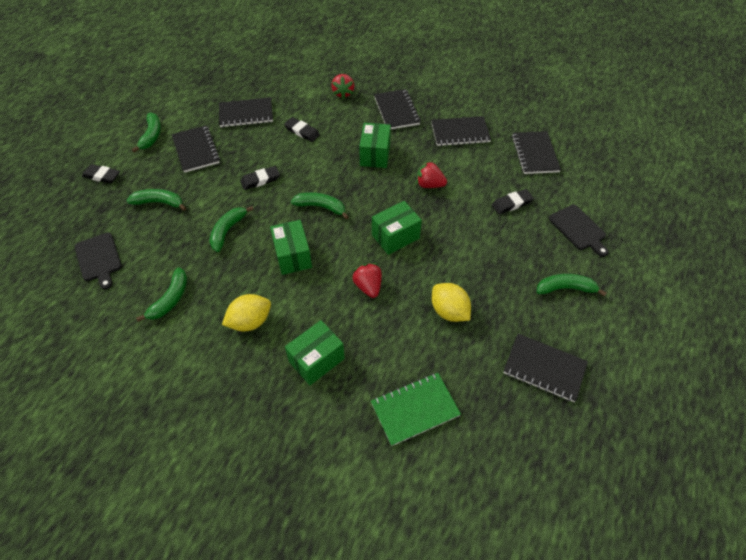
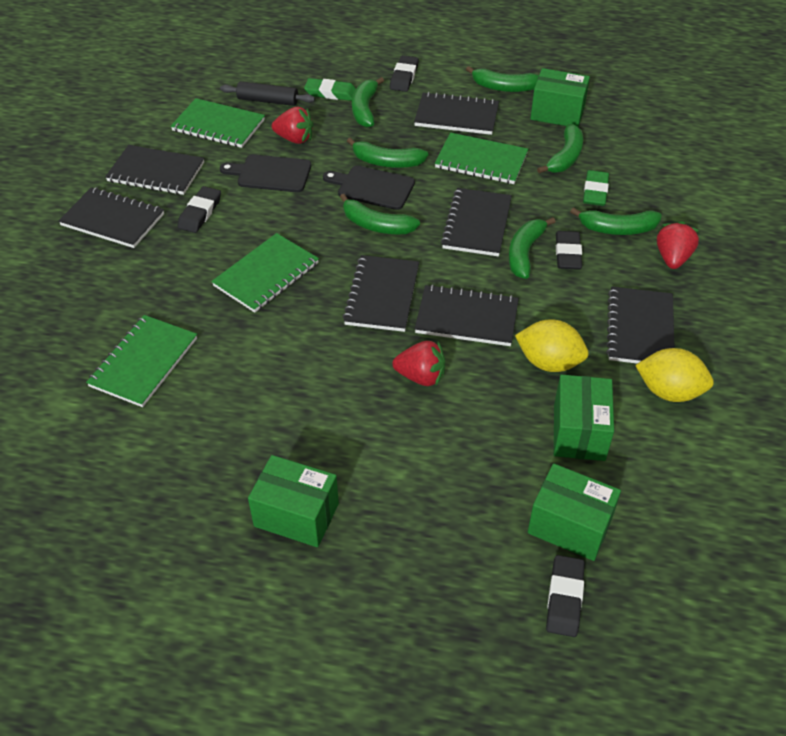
black notebook: [172,126,220,173] [219,97,273,127] [374,89,421,129] [431,116,491,146] [503,334,588,402] [512,131,561,174] = 6 -> [58,187,164,248] [105,145,204,195] [343,255,419,332] [414,92,499,135] [415,284,519,346] [441,188,512,256] [606,286,675,364] = 7
black rolling pin: none = 0 -> [220,81,315,106] = 1
green banana: [126,189,186,211] [132,112,161,153] [136,267,187,322] [209,206,254,252] [291,192,349,219] [536,274,607,296] = 6 -> [340,194,420,234] [347,138,428,168] [352,77,384,128] [466,66,539,92] [509,217,555,279] [537,124,583,174] [570,207,662,235] = 7
green eraser: none = 0 -> [304,78,356,101] [583,170,609,206] = 2
green notebook: [371,373,461,446] = 1 -> [86,315,197,407] [171,98,265,148] [211,233,319,313] [435,132,528,184] = 4

